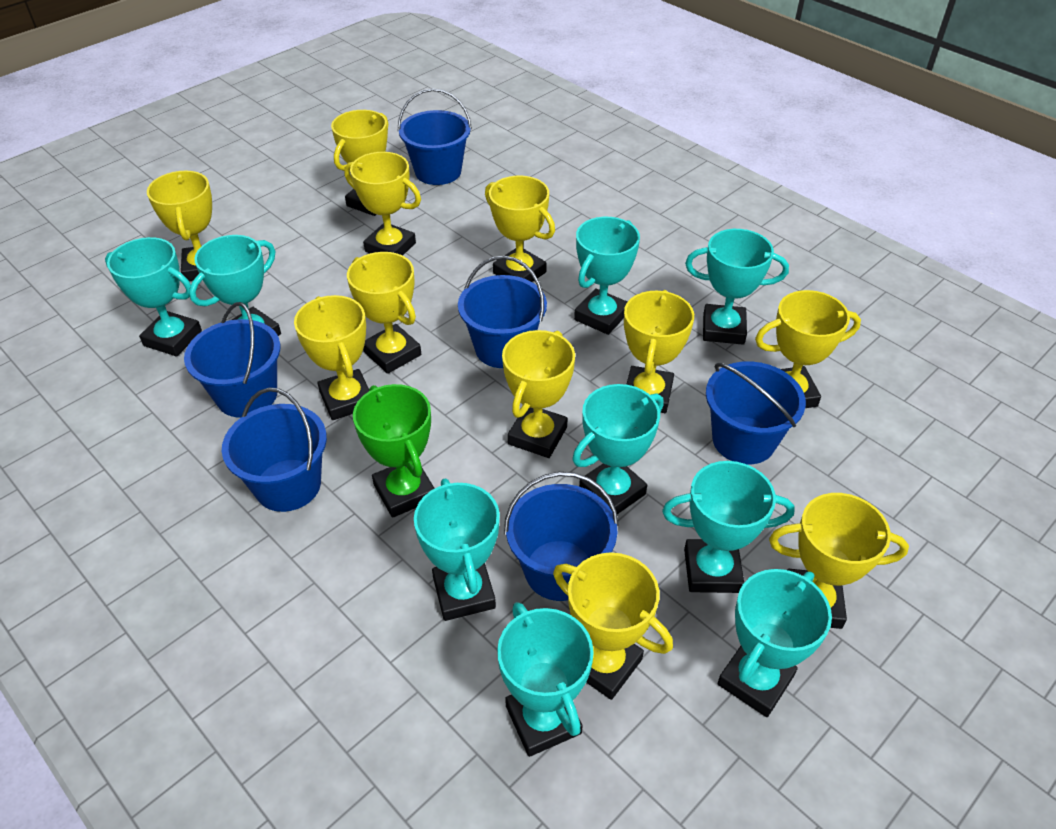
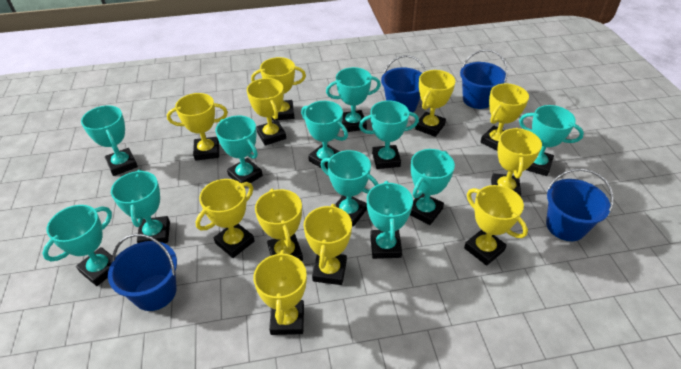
blue bucket: [184,302,281,418] [222,388,327,512] [398,88,472,185] [458,256,547,368] [504,472,619,601] [706,361,806,464] = 6 -> [108,234,177,311] [381,55,426,112] [460,49,508,109] [546,169,613,241] = 4
green trophy: [353,384,435,518] = 1 -> none = 0
turquoise trophy: [105,237,202,357] [189,235,281,336] [414,479,500,621] [497,602,594,757] [572,384,664,514] [574,217,640,335] [662,461,795,593] [685,229,789,345] [717,569,832,717] = 9 -> [42,205,113,286] [81,105,138,176] [111,170,170,243] [216,116,263,183] [301,101,348,170] [321,150,378,227] [326,67,381,132] [359,101,419,169] [367,181,413,259] [410,149,455,225] [519,105,584,176] = 11

